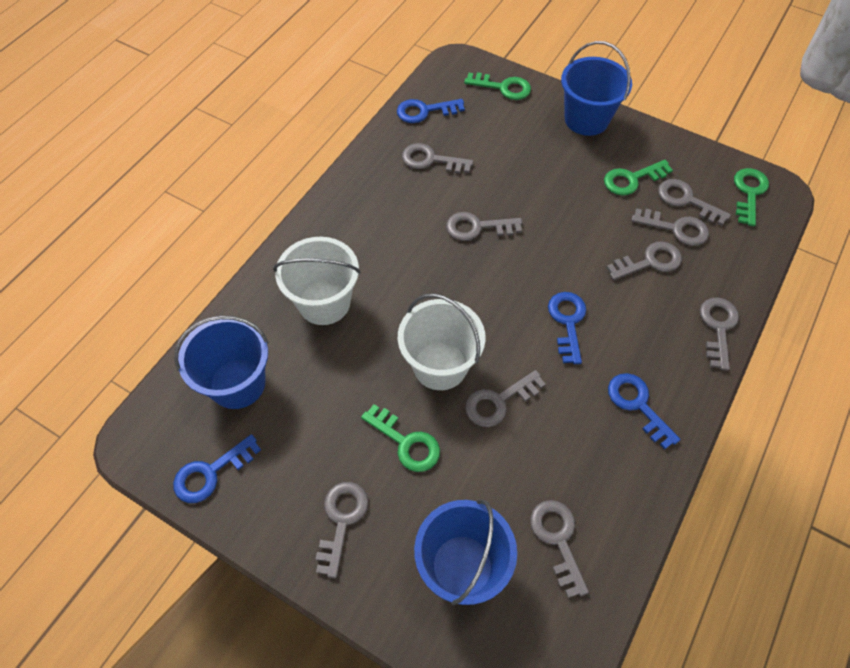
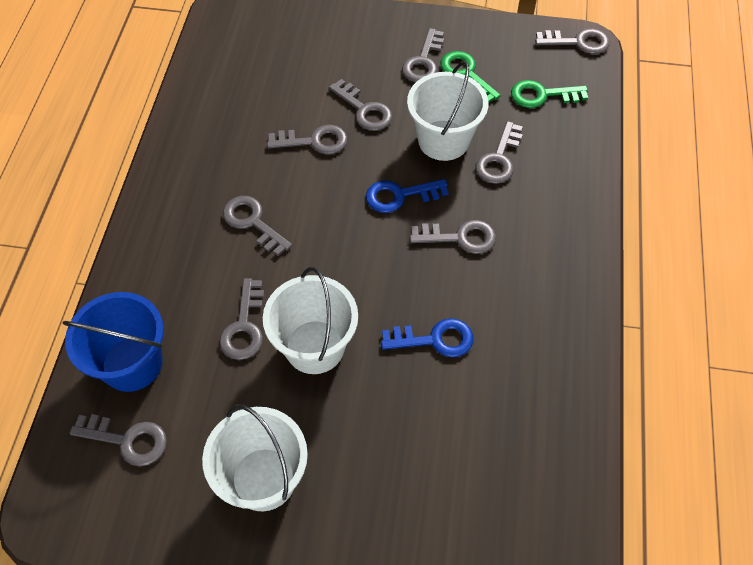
blue bucket: [174,315,269,409] [414,499,517,606] [561,41,632,136] = 3 -> [63,292,164,392] = 1
blue key: [173,434,261,503] [397,99,465,123] [548,292,586,364] [608,373,680,449] = 4 -> [366,179,448,213] [381,318,473,357] = 2
green key: [361,404,440,472] [464,72,531,100] [604,160,673,196] [734,168,769,226] = 4 -> [441,51,501,103] [511,80,588,108] = 2
white bucket: [273,237,361,325] [398,293,486,390] = 2 -> [202,405,308,511] [263,267,358,374] [407,61,488,161] = 3

